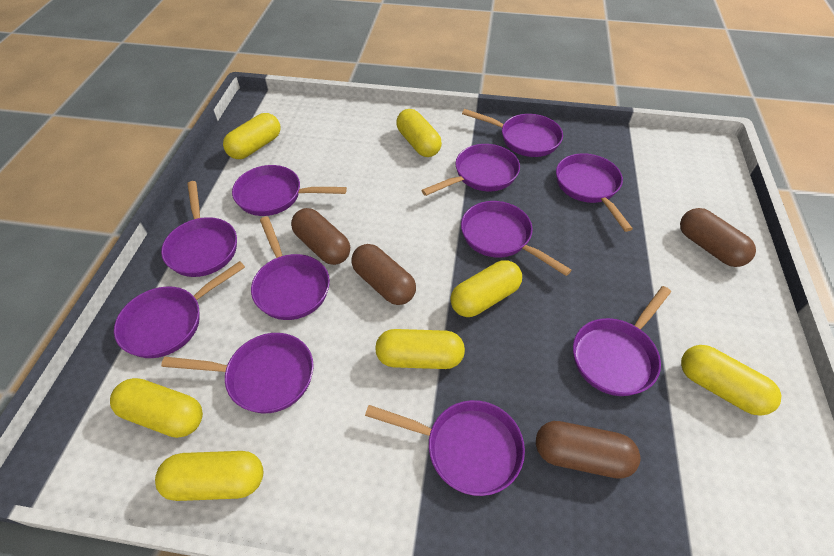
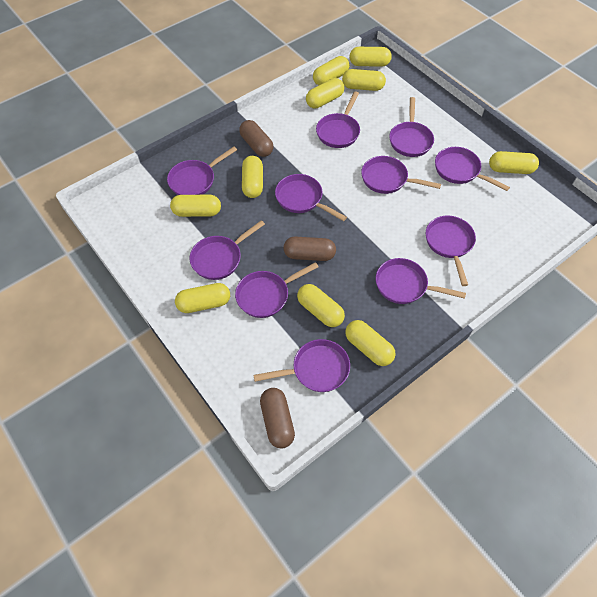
brown capsule: [291,208,350,265] [351,244,416,305] [536,421,640,479] [680,208,756,267] = 4 -> [239,120,274,157] [260,388,295,449] [283,236,336,261] = 3
yellow capsule: [110,378,203,438] [155,451,263,501] [223,113,280,159] [375,329,465,369] [396,109,442,157] [450,260,522,317] [681,345,781,416] = 7 -> [170,195,221,217] [175,283,230,313] [242,156,263,198] [297,284,345,327] [306,78,344,109] [313,56,350,85] [342,69,386,91] [345,320,396,366] [349,47,392,67] [489,151,539,174] = 10

